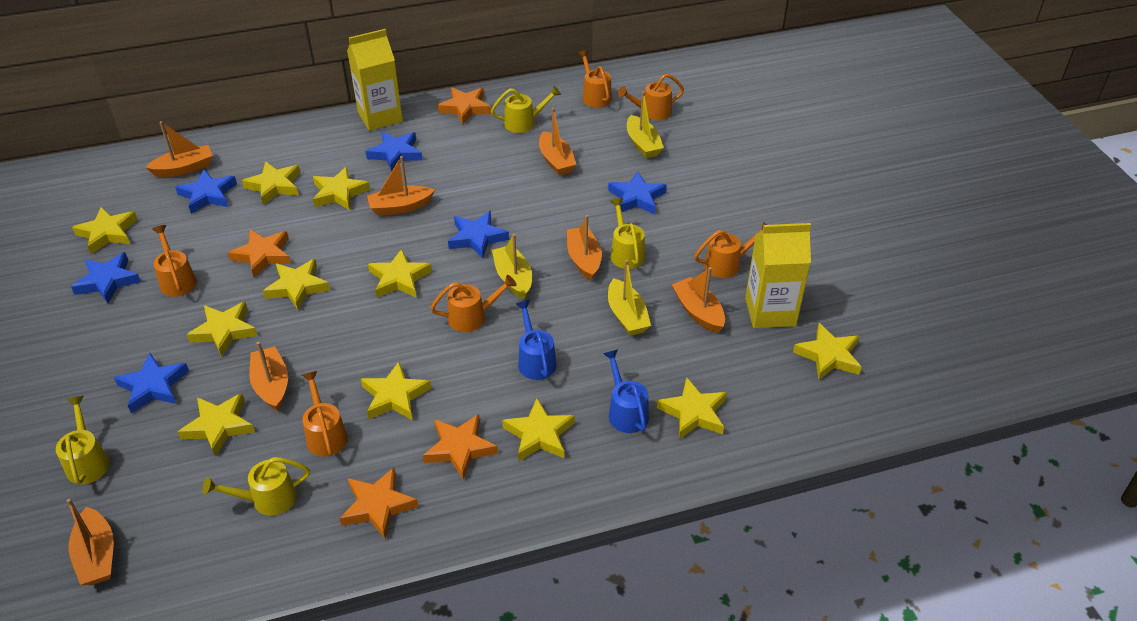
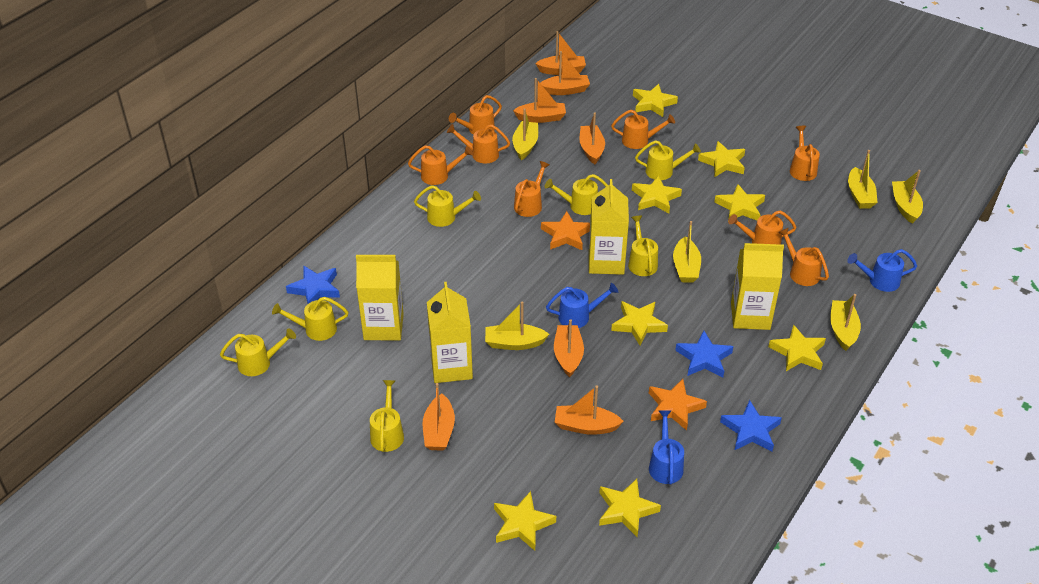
blue star: [71,252,141,303] [114,353,189,413] [175,169,237,214] [366,132,422,172] [448,211,509,259] [608,171,667,214] = 6 -> [286,266,340,304] [675,331,734,377] [720,400,782,451] = 3
blue watering can: [516,300,557,380] [603,349,649,433] = 2 -> [546,283,618,328] [649,410,684,485] [847,249,917,292] = 3
orange star: [228,229,291,277] [340,468,419,539] [423,414,498,480] [437,87,491,124] = 4 -> [541,211,590,250] [649,379,707,431] = 2
orange watering can: [152,225,197,297] [302,371,348,457] [430,275,517,332] [578,50,612,108] [618,74,684,120] [694,222,767,278] = 6 -> [408,145,473,185] [447,124,510,163] [449,95,502,135] [514,161,549,217] [611,110,675,149] [728,210,797,245] [778,227,829,286] [790,126,820,181] = 8
yellow boat: [492,234,532,299] [608,260,651,336] [627,91,664,158] = 3 -> [485,301,549,350] [512,108,538,160] [673,221,701,283] [830,294,861,351] [848,150,878,209] [892,170,923,224] = 6
yellow carton: [347,29,403,131] [745,223,811,328] = 2 -> [356,255,404,340] [427,282,473,383] [589,179,629,275] [731,243,784,330] = 4
yellow star: [72,207,138,254] [178,393,255,457] [187,302,258,357] [242,161,300,205] [263,259,330,310] [313,167,370,211] [361,362,432,421] [368,249,432,298] [502,398,575,461] [657,377,727,439] [793,323,861,381] = 11 -> [494,491,556,551] [599,479,661,537] [611,301,668,346] [632,175,682,213] [633,84,678,117] [698,141,745,177] [714,184,765,220] [768,324,826,371] = 8
yellow watering can: [56,396,110,485] [202,457,310,516] [491,86,561,133] [610,198,645,269] = 4 -> [220,328,296,376] [272,297,348,341] [370,380,404,452] [414,185,481,227] [545,174,608,215] [628,216,658,276] [635,140,701,180] = 7

